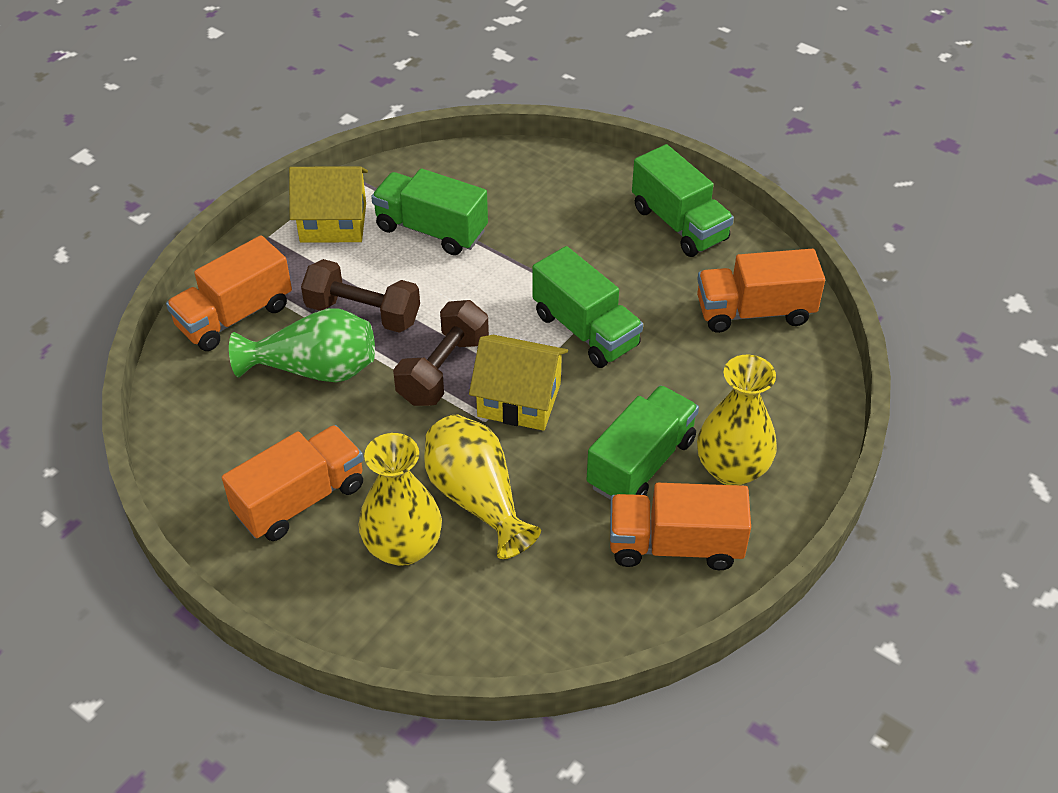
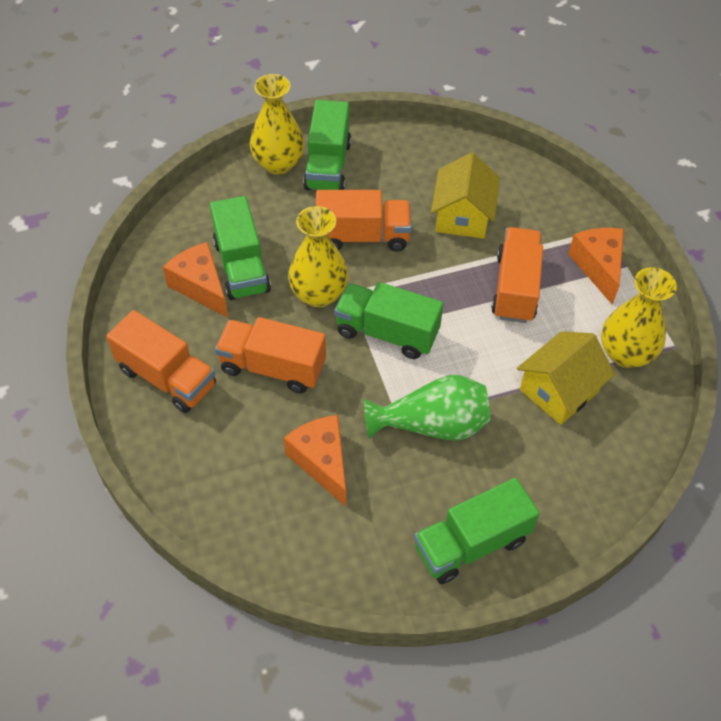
brown dumbbell: [301,259,420,333] [393,300,489,406] = 2 -> none = 0
orange cheese: none = 0 -> [163,242,228,318] [284,415,346,506] [568,228,624,305] = 3

